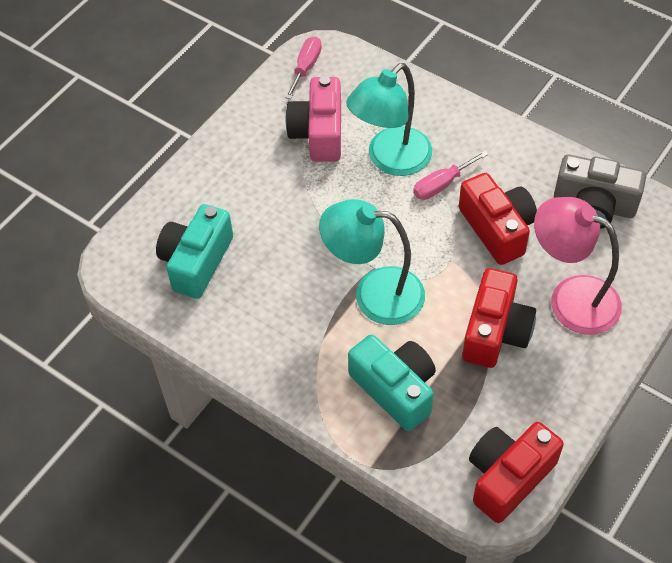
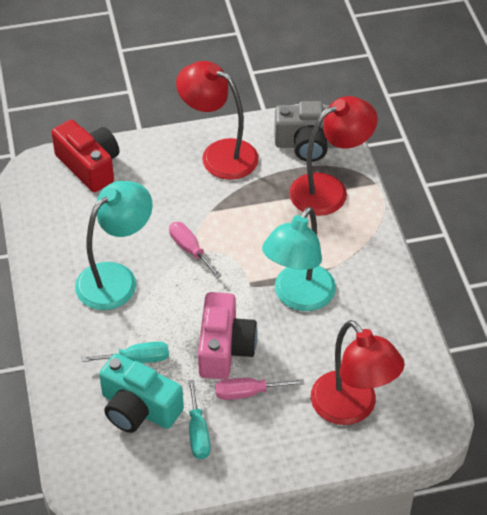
pink lamp: [534,197,622,335] = 1 -> none = 0
red camera: [459,173,537,265] [462,268,536,368] [469,422,564,523] = 3 -> [51,120,119,192] = 1
red lamp: none = 0 -> [176,61,259,180] [289,96,378,216] [311,320,405,425] = 3
turquoise camera: [156,204,233,299] [348,334,436,431] = 2 -> [99,353,184,433] = 1
turquoise screwdriver: none = 0 -> [81,341,169,363] [188,380,210,459] = 2

